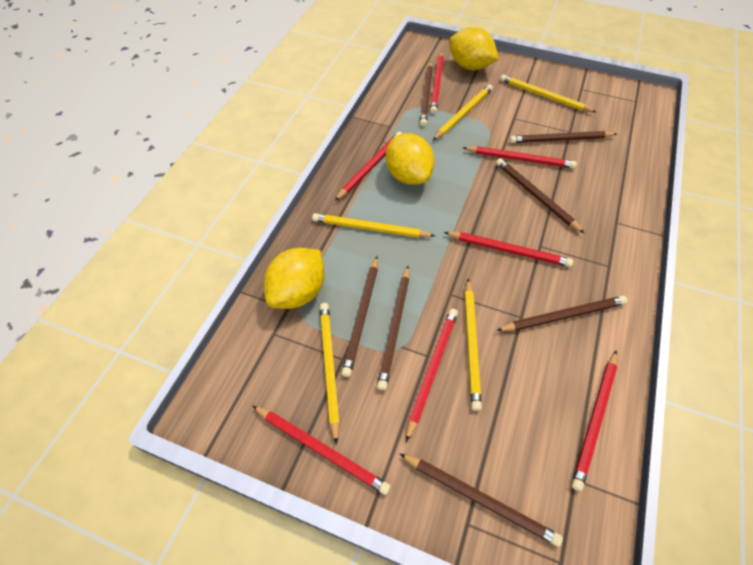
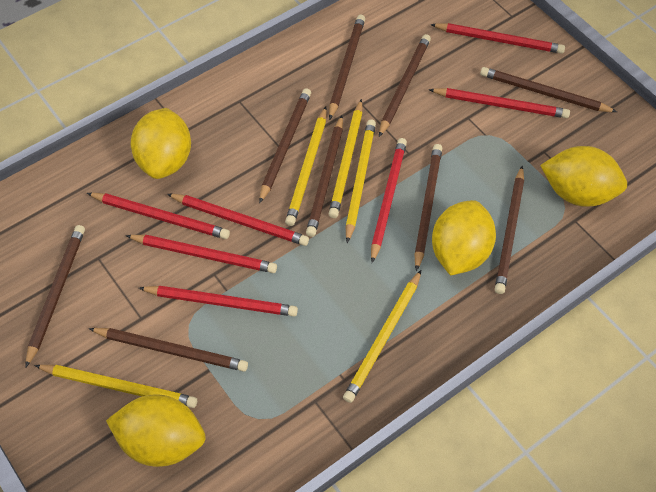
brown pencil: [341,256,378,377] [377,266,409,390] [399,453,563,547] [420,61,433,126] [496,158,585,234] [496,296,627,331] [510,131,617,143] = 7 -> [25,225,85,368] [89,328,248,372] [259,88,311,203] [306,116,343,237] [329,15,365,120] [379,34,431,137] [414,144,442,271] [480,67,617,112] [495,166,524,294] = 9
yellow lemon: [264,248,325,309] [386,133,435,185] [449,27,499,70] = 3 -> [106,394,206,467] [131,108,191,179] [432,200,496,276] [540,146,627,207] = 4

